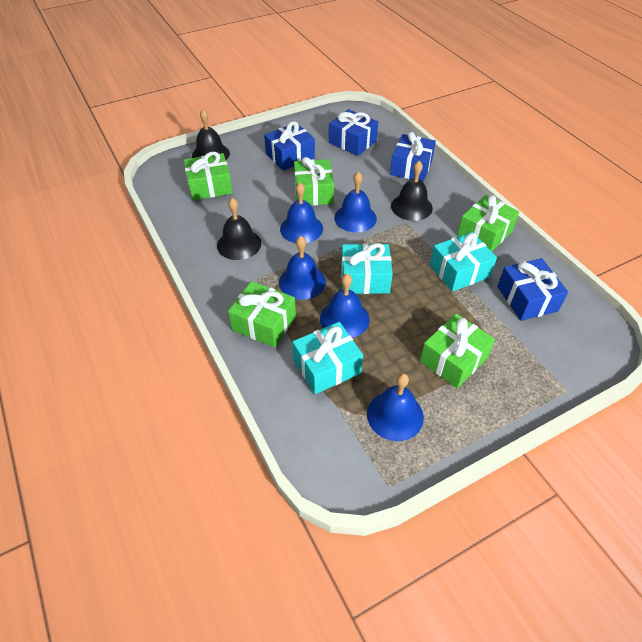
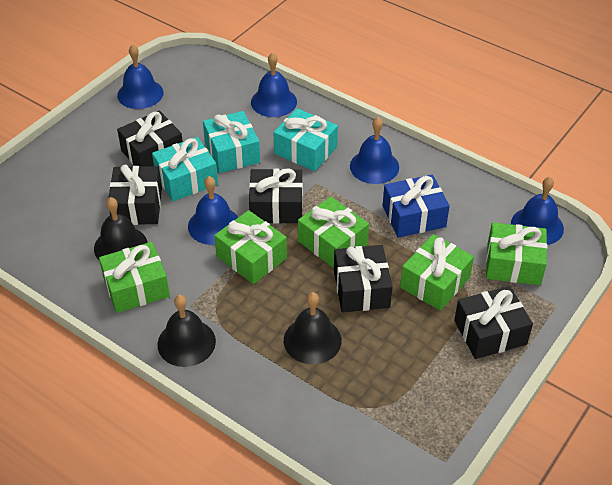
black gift: none = 0 -> [108,165,162,225] [117,110,183,167] [249,169,303,224] [334,245,393,313] [454,286,533,359] = 5
blue gift: [264,121,315,171] [329,109,378,156] [390,132,436,182] [497,258,568,321] = 4 -> [383,175,450,238] = 1

